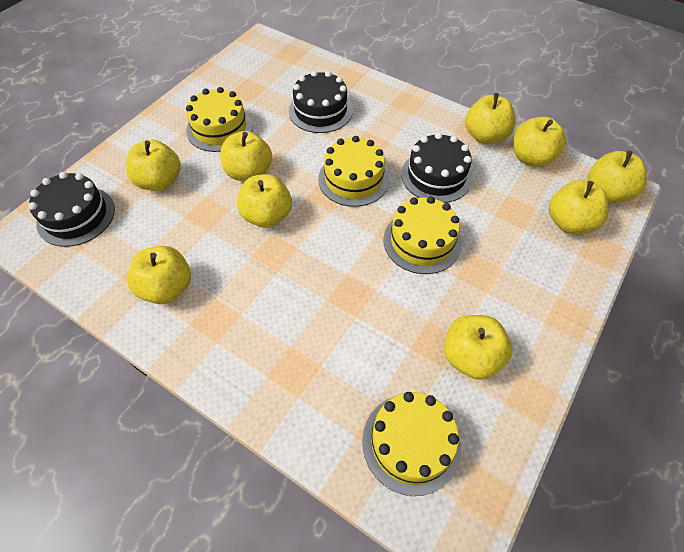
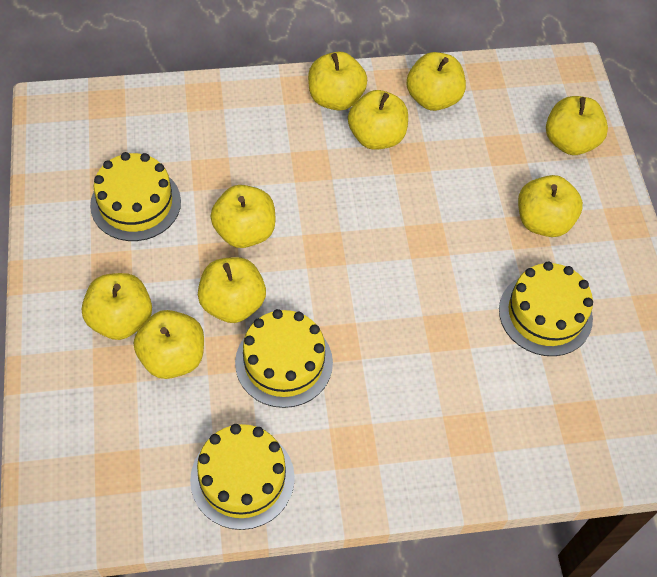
black cake: [28,172,115,247] [289,71,353,133] [401,133,473,203] = 3 -> none = 0

